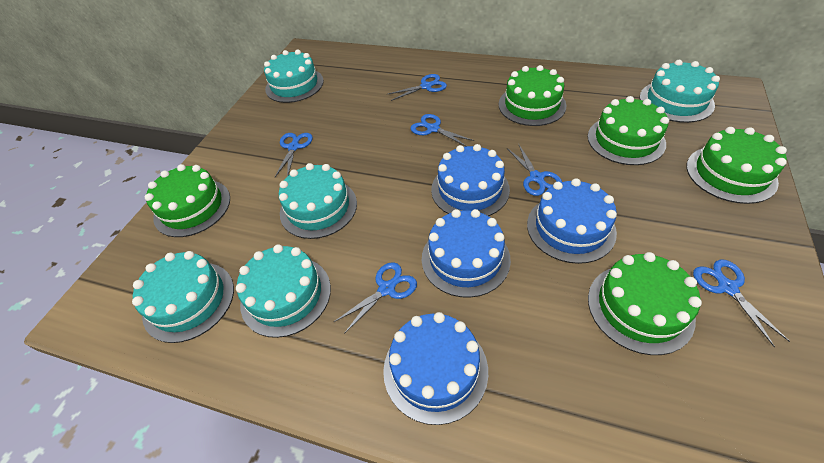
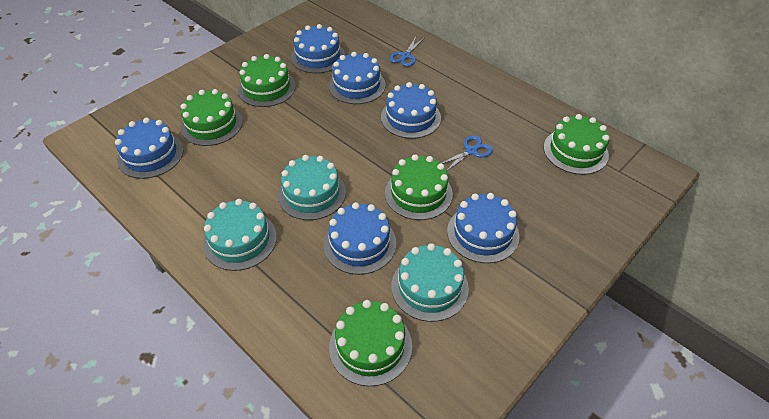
blue cake: [383,312,488,425] [422,209,511,298] [431,144,510,216] [527,178,617,264] = 4 -> [115,118,184,179] [291,24,345,73] [323,202,396,275] [329,52,386,104] [381,82,441,139] [447,193,520,263] = 6
blue scissors: [275,133,313,177] [334,262,417,334] [388,74,447,101] [410,114,475,146] [507,144,562,196] [693,260,790,347] = 6 -> [389,37,424,67] [441,136,493,171] = 2
turquoise cake: [132,251,234,343] [236,244,331,338] [264,50,324,103] [279,163,357,239] [640,60,720,123] = 5 -> [203,199,277,271] [278,155,346,220] [391,243,469,322] = 3

